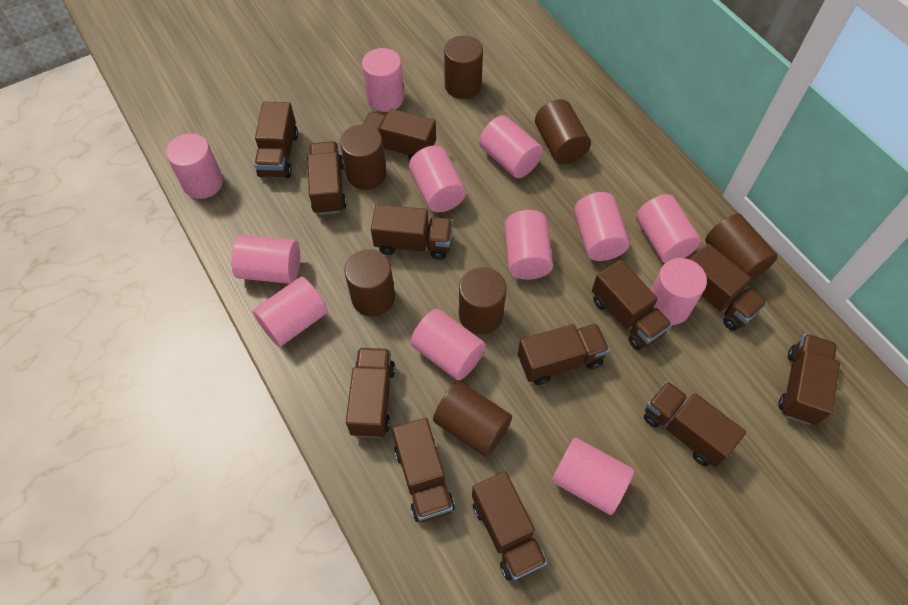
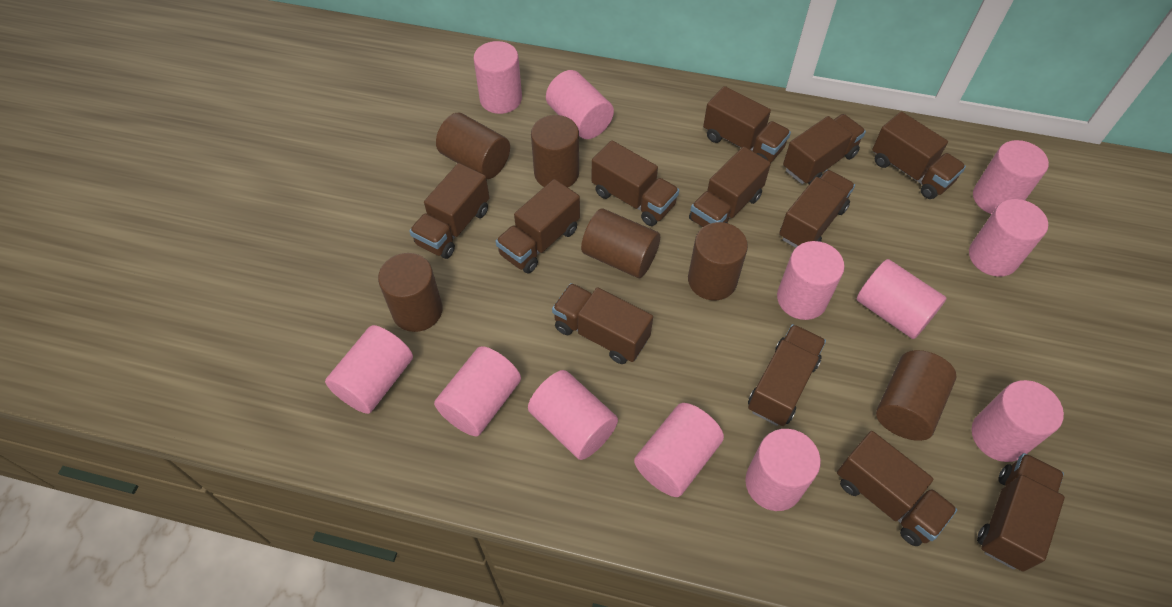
brown cylinder: [340,125,386,190] [344,249,395,316] [433,382,512,457] [444,35,483,99] [459,267,506,335] [535,99,591,164] [705,213,778,281] = 7 -> [378,253,443,332] [436,113,510,179] [531,115,579,187] [581,209,660,278] [688,222,748,300] [876,350,956,441] = 6

